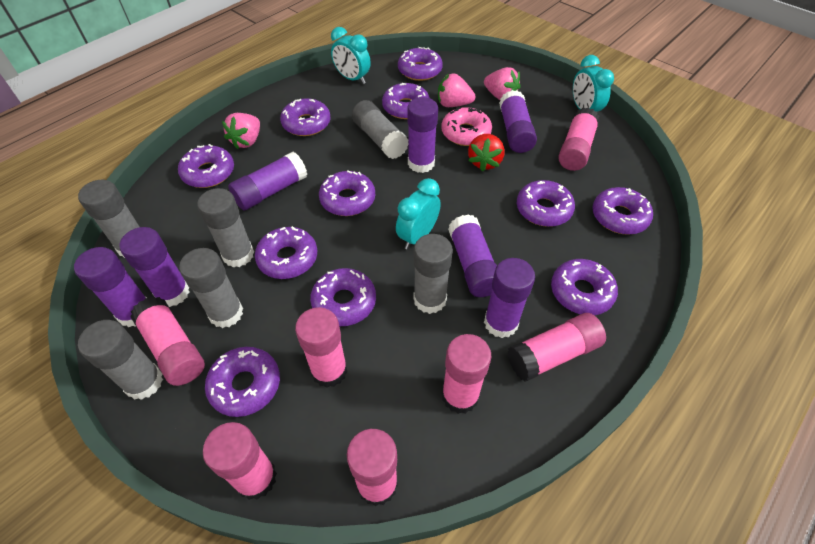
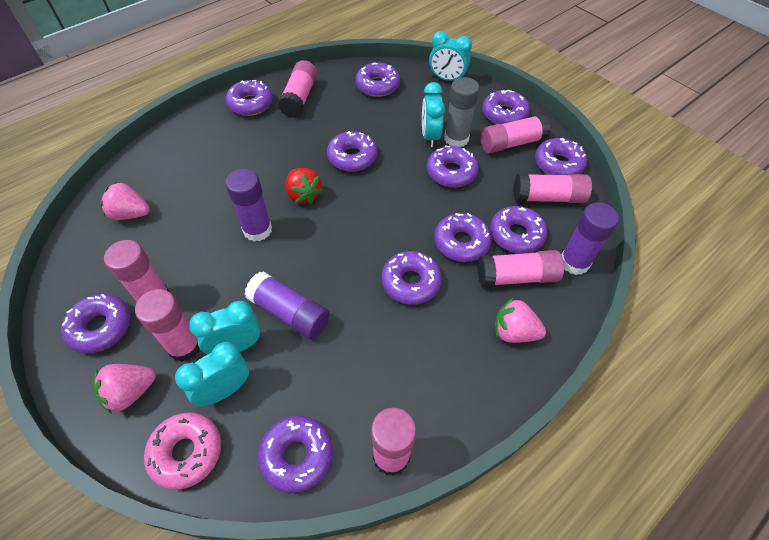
grey glue stick: [78,180,139,258] [78,320,163,400] [179,248,243,328] [197,188,254,267] [352,100,408,159] [413,234,453,314] = 6 -> [444,77,480,147] = 1
purple glue stick: [74,247,147,327] [120,227,189,307] [228,152,307,210] [407,97,438,173] [448,214,497,297] [484,258,535,338] [499,90,537,153] = 7 -> [225,169,272,242] [245,271,330,339] [561,202,619,275] = 3
turquoise clock: [331,27,371,84] [396,178,441,250] [573,55,614,112] = 3 -> [175,342,249,406] [189,301,260,354] [422,82,445,147] [429,31,472,81] = 4

